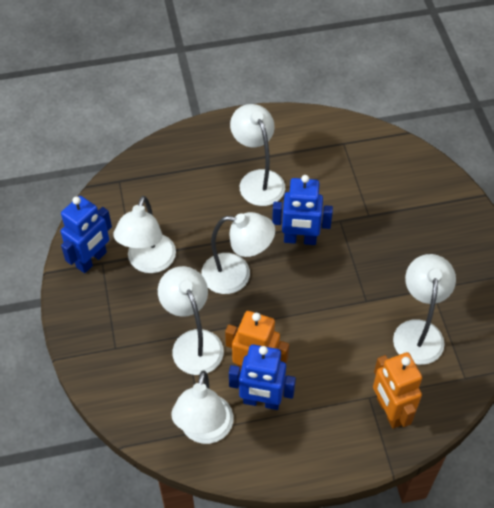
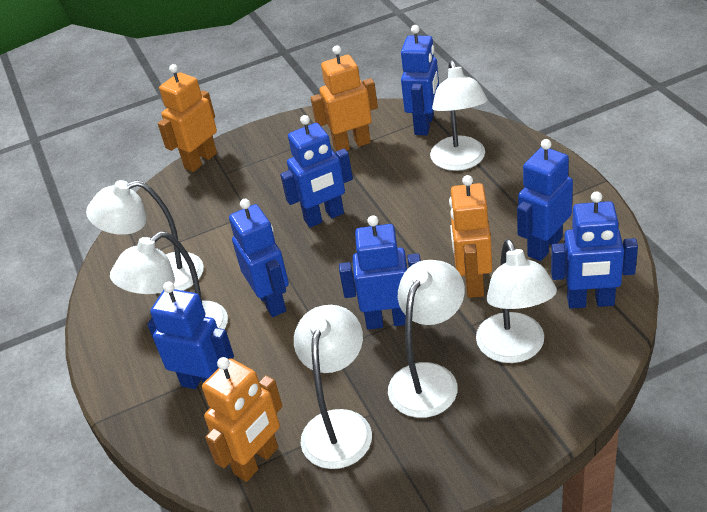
blue robot: [61,196,112,273] [229,344,296,410] [272,175,333,245] = 3 -> [147,282,234,389] [229,199,289,317] [280,115,353,228] [339,215,421,330] [401,25,439,135] [517,139,573,261] [551,191,638,309] = 7
orange robot: [225,311,289,371] [373,352,422,429] = 2 -> [158,64,217,172] [202,357,282,482] [311,45,378,151] [449,175,492,298] = 4

